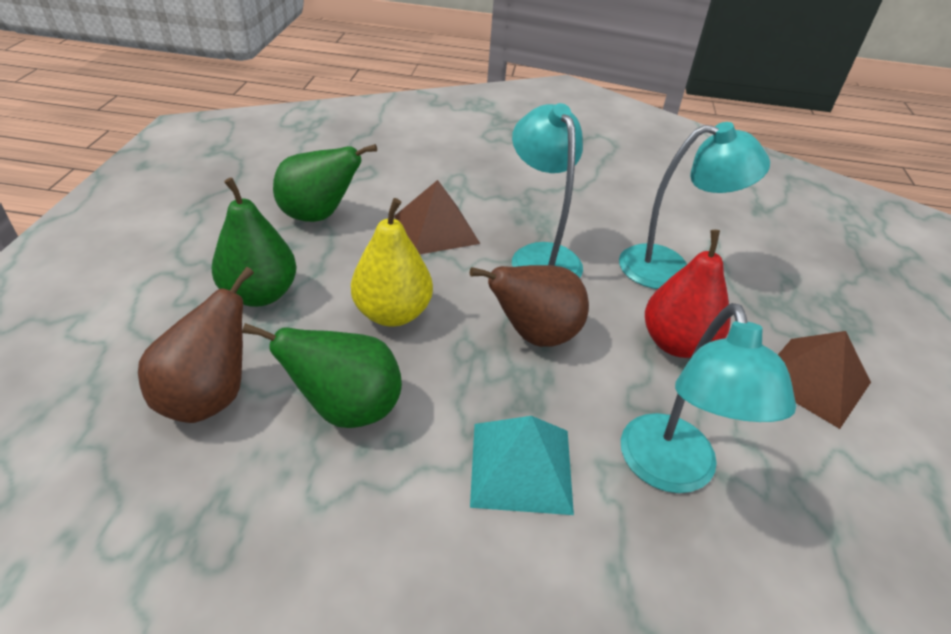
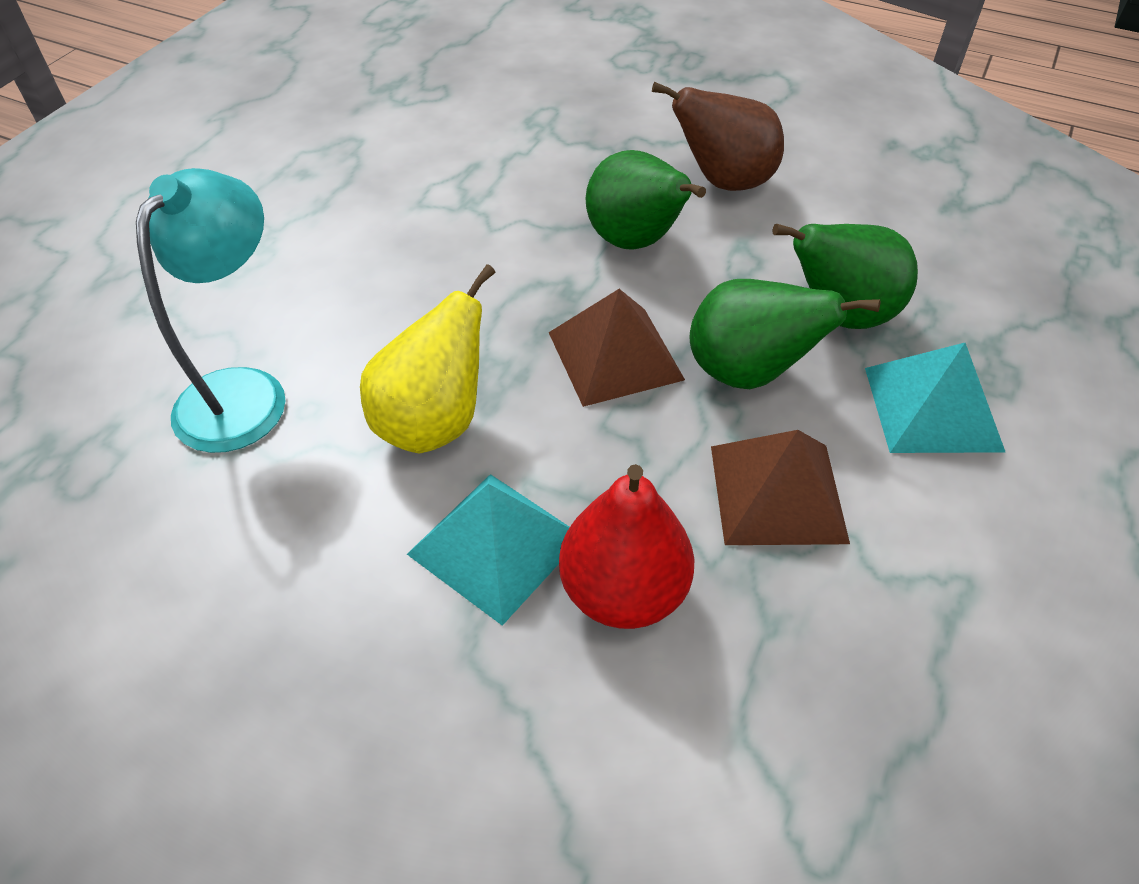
brown pear: [138,267,254,423] [470,265,589,347] = 2 -> [652,82,784,191] = 1
turquoise lamp: [512,103,583,278] [619,122,770,289] [621,303,796,493] = 3 -> [136,168,286,453] = 1
turquoise pyramid: [470,416,574,515] = 1 -> [407,474,570,626] [865,343,1005,453] = 2

